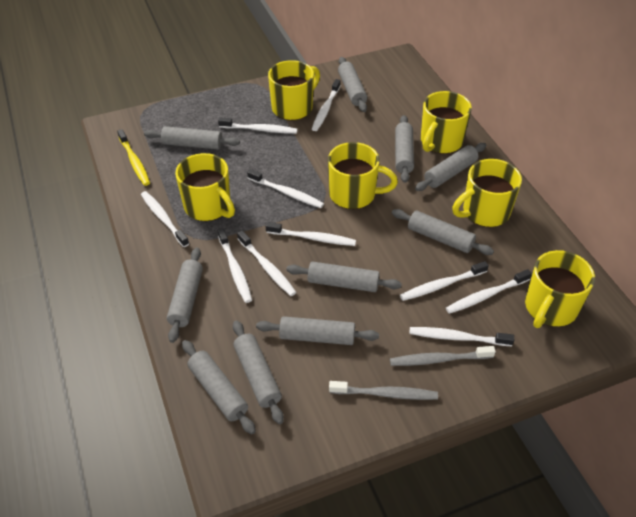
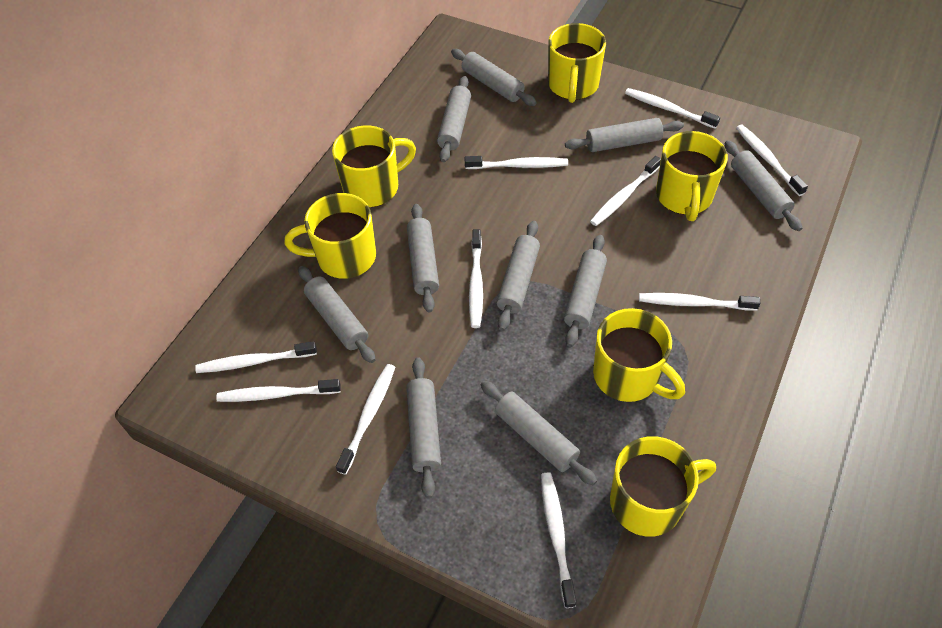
grey toothbrush: [329,381,438,400] [390,346,496,366] = 2 -> none = 0
yellow toothbrush: [117,129,150,186] = 1 -> none = 0

